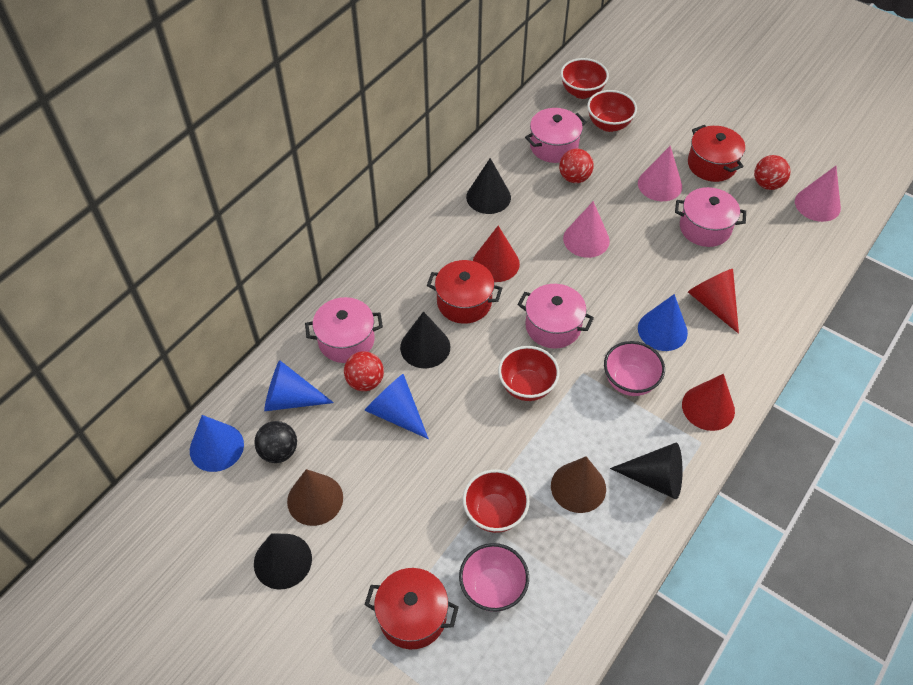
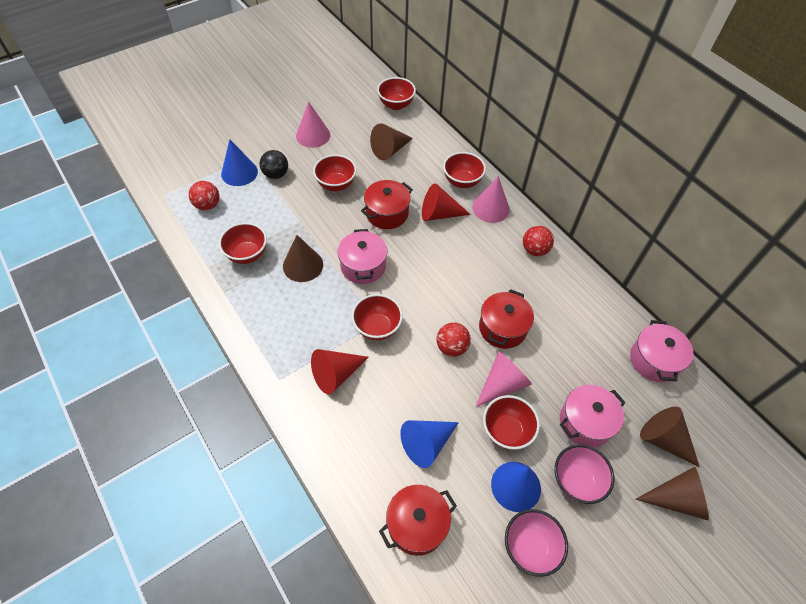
black cone: [254,533,312,589] [400,311,450,368] [466,158,511,214] [610,443,683,499] = 4 -> none = 0
blue cone: [190,415,244,472] [264,360,334,411] [364,374,429,439] [638,294,688,351] = 4 -> [221,139,258,186] [400,420,459,468] [491,462,541,512] = 3
brown cone: [287,469,343,526] [551,456,606,513] = 2 -> [283,235,323,282] [370,123,413,160] [635,467,709,520] [640,407,700,467] = 4
pink pot: [305,297,383,363] [517,284,594,349] [525,108,587,163] [675,187,746,247] = 4 -> [338,229,387,284] [560,385,625,447] [630,320,694,382] = 3
red bowl: [463,469,530,533] [498,346,560,401] [561,58,609,99] [587,90,637,132] = 4 -> [219,222,267,264] [313,154,357,191] [351,294,403,340] [377,77,416,110] [443,152,486,188] [483,395,540,450] = 6
red cone: [473,226,520,282] [682,374,735,431] [688,269,739,334] = 3 -> [311,349,369,395] [422,183,471,221] = 2

